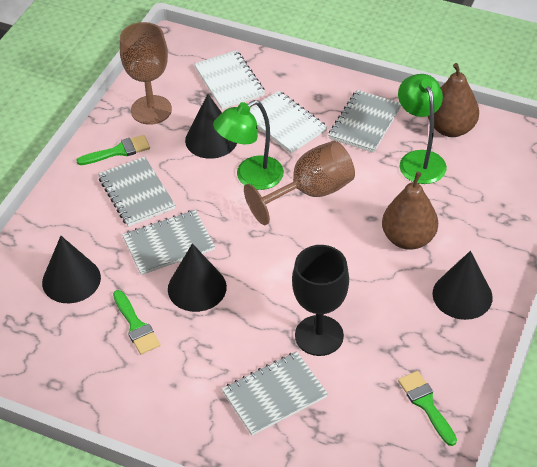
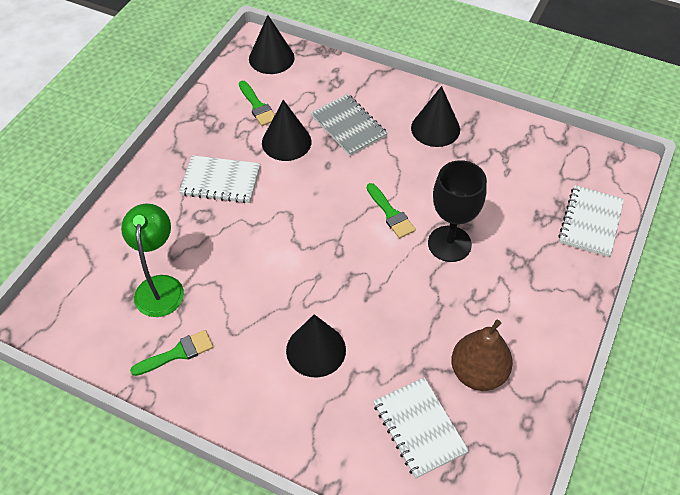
brown goblet: [120,22,172,125] [244,141,355,225] = 2 -> none = 0
brown pear: [382,171,438,250] [428,63,479,137] = 2 -> [451,319,513,391] = 1
green lamp: [213,100,284,190] [398,74,447,184] = 2 -> [121,204,184,317] = 1
grey notebook: [98,157,175,227] [122,210,215,275] [222,351,328,436] [328,90,401,153] = 4 -> [311,94,388,156] = 1
white notebook: [194,50,265,109] [250,91,327,154] = 2 -> [179,155,260,203] [373,377,469,479] [558,185,624,257] = 3

